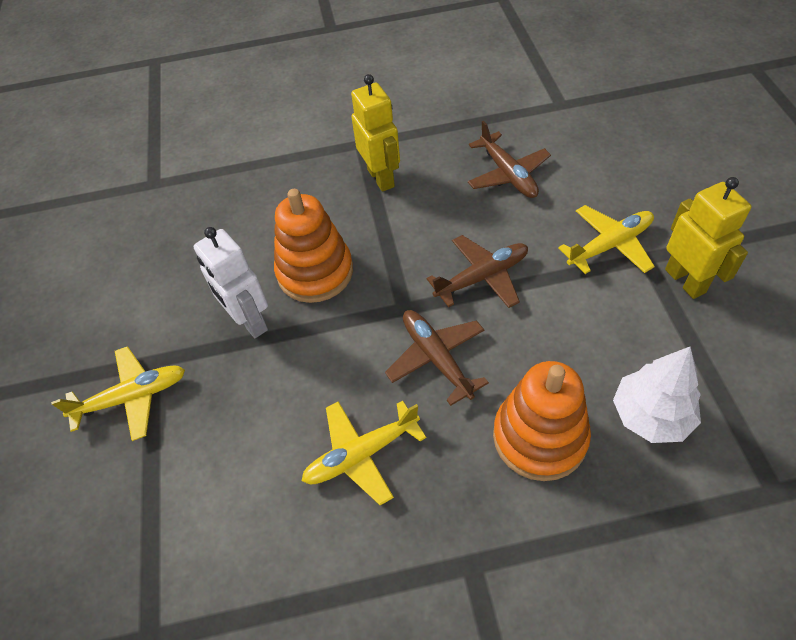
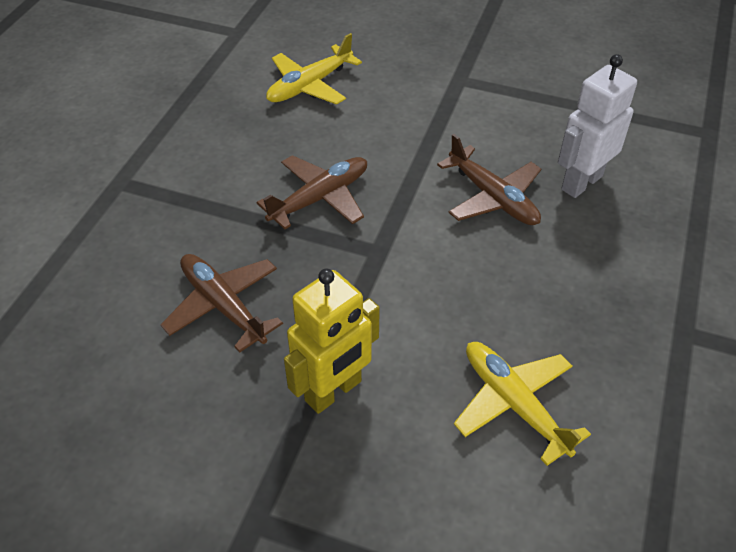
orange stacking toy: [274,189,353,303] [493,361,591,481] = 2 -> none = 0
white tree: [613,347,701,443] = 1 -> none = 0
yellow plane: [51,346,185,441] [302,401,426,505] [558,205,655,274] = 3 -> [266,33,362,105] [454,342,591,466] = 2
yellow robot: [351,74,400,192] [665,177,751,299] = 2 -> [284,268,380,414] = 1

